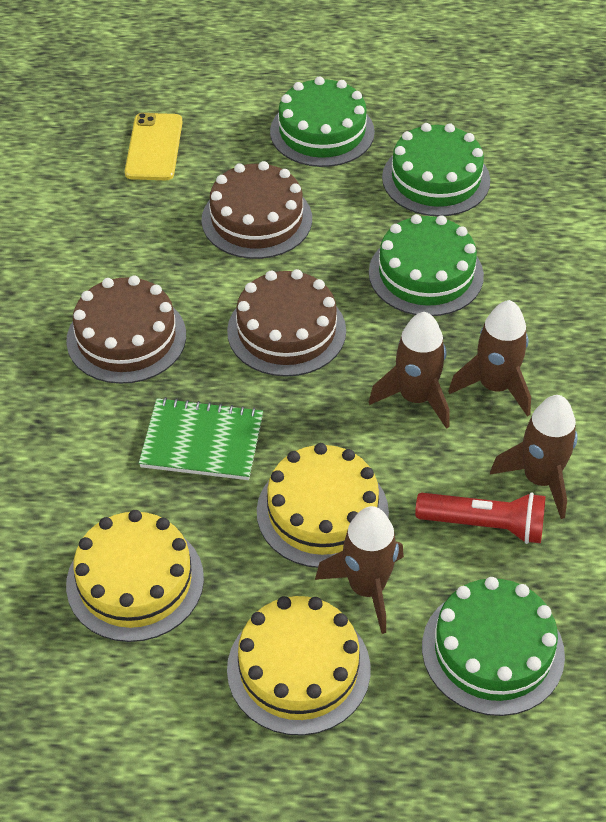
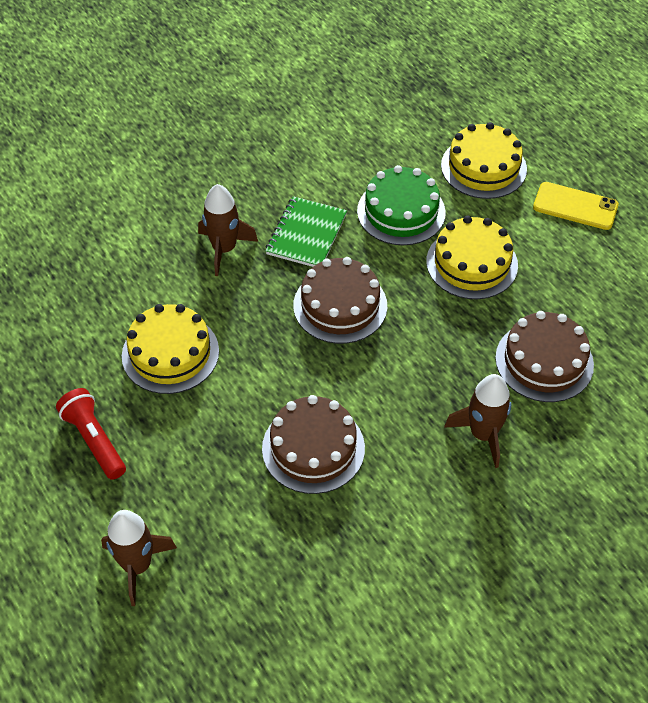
brown rocket: [315,506,404,634] [369,312,450,429] [448,300,531,417] [490,395,578,519] = 4 -> [101,510,177,606] [198,184,258,276] [444,374,512,468] = 3
green cake: [270,76,375,167] [369,214,484,316] [382,123,490,217] [422,577,565,716] = 4 -> [357,165,446,245] = 1

